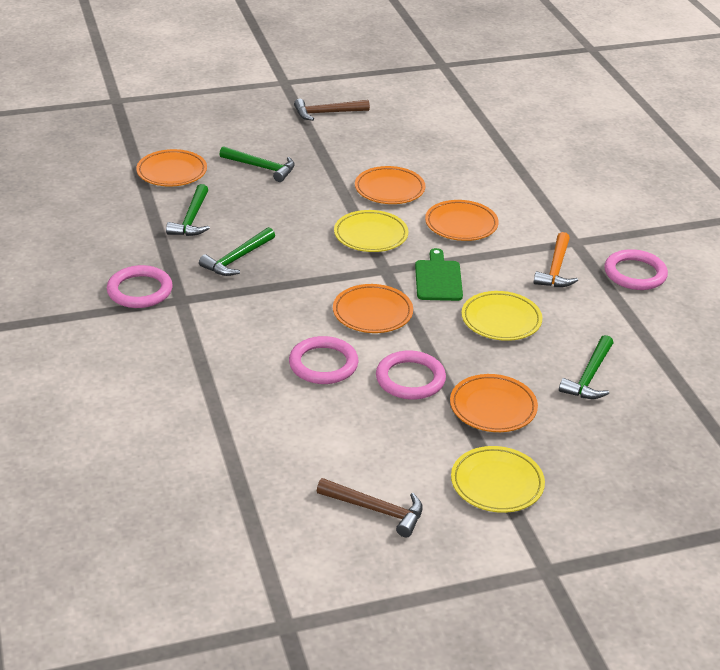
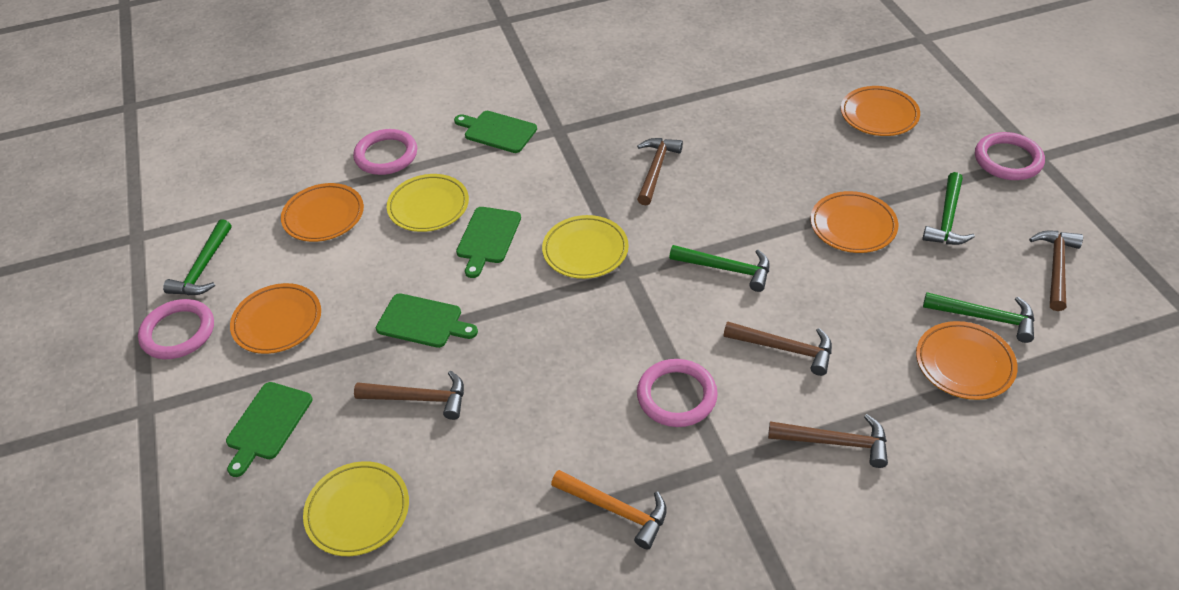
brown hammer: [294,99,370,121] [317,478,423,537] = 2 -> [354,371,464,420] [637,138,683,205] [724,322,832,376] [768,414,888,468] [1029,231,1083,311] = 5
green cutting board: [415,248,463,301] = 1 -> [226,382,312,477] [376,293,478,348] [454,111,537,153] [456,207,521,278] = 4

